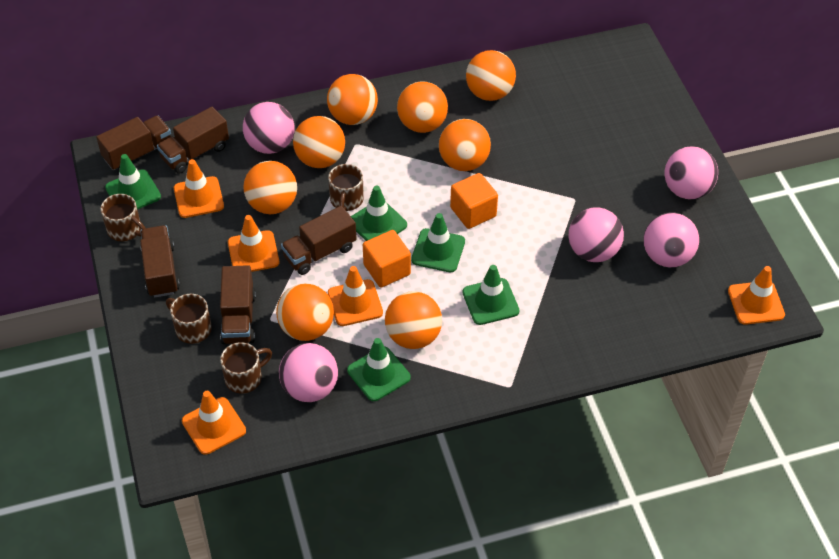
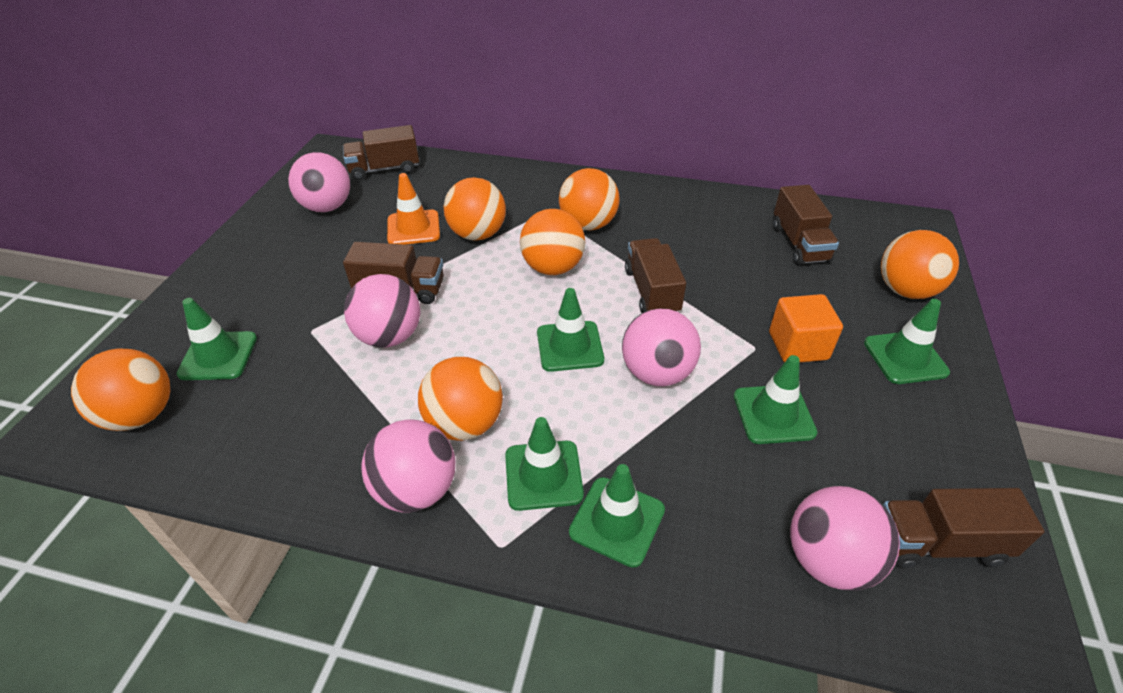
brown mug: [101,194,145,241] [166,294,212,344] [220,342,272,394] [328,164,364,211] = 4 -> none = 0
green traffic cone: [105,154,161,209] [347,338,411,401] [351,186,407,241] [411,213,465,272] [462,265,520,325] = 5 -> [177,298,257,380] [505,417,584,511] [537,288,604,372] [569,464,665,568] [734,355,818,444] [864,299,950,384] = 6
orange ball: [243,161,297,214] [276,283,334,341] [293,116,345,168] [327,74,378,125] [385,291,442,349] [397,81,448,133] [439,119,491,171] [466,50,516,101] = 8 -> [71,348,170,431] [418,357,503,441] [444,177,506,241] [520,209,585,275] [559,168,620,231] [881,230,959,299] = 6
orange cube: [363,230,411,287] [450,173,498,229] = 2 -> [769,294,843,362] = 1
orange traffic cone: [174,159,224,218] [182,391,246,455] [228,215,279,272] [328,266,383,326] [728,266,785,325] = 5 -> [387,173,440,245] = 1

